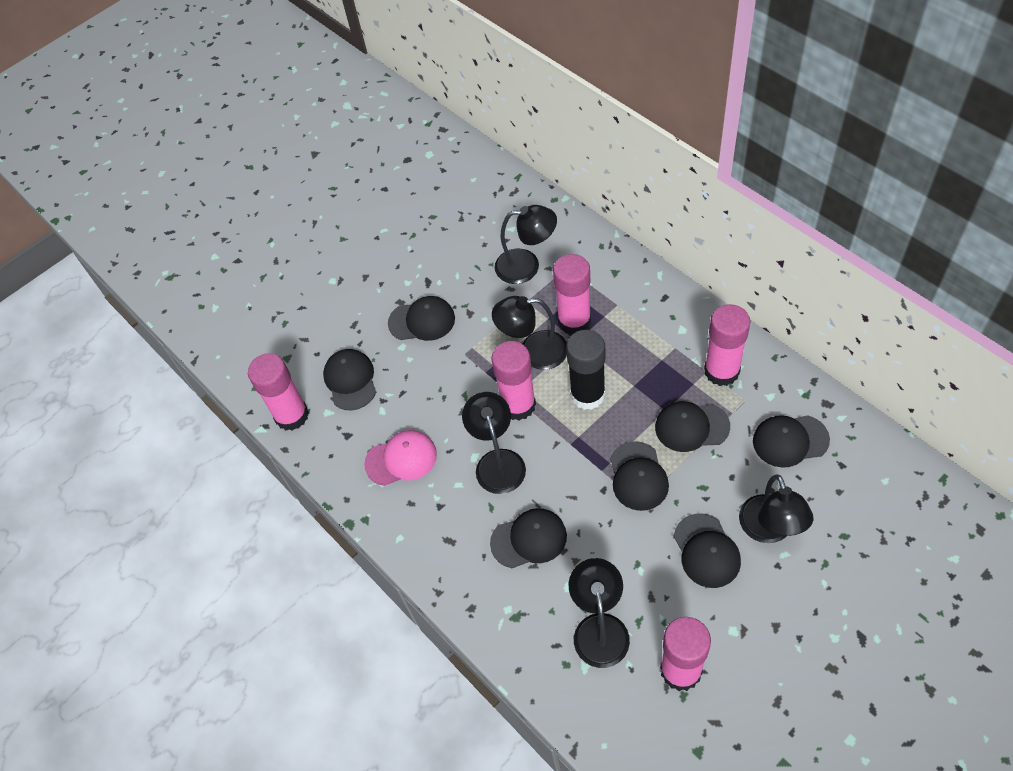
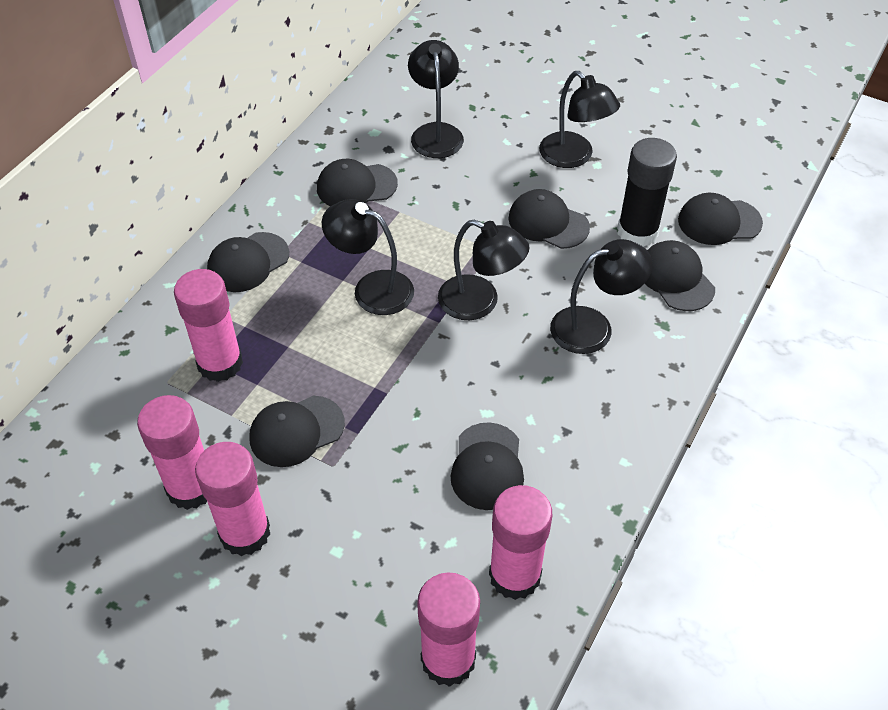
pink cap: [364,430,437,486] = 1 -> none = 0

